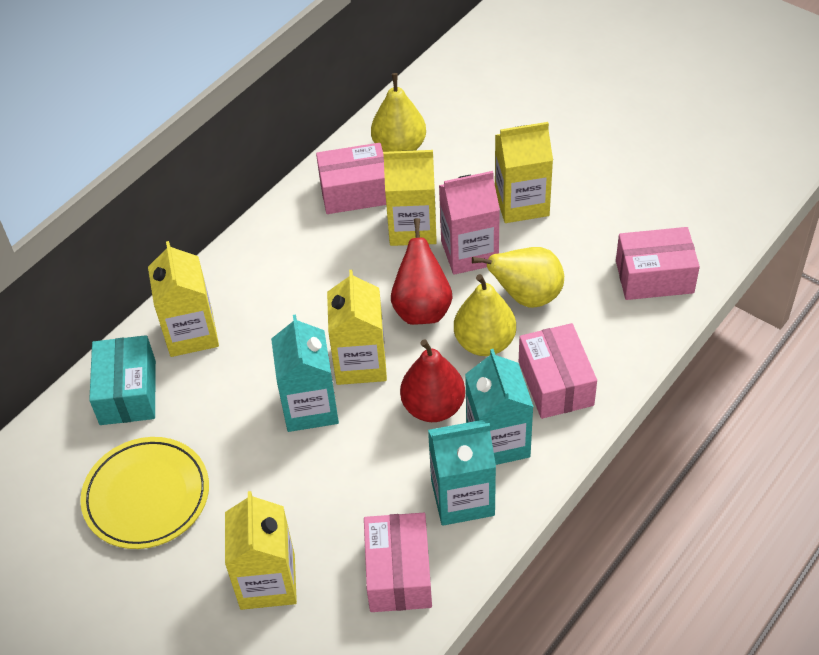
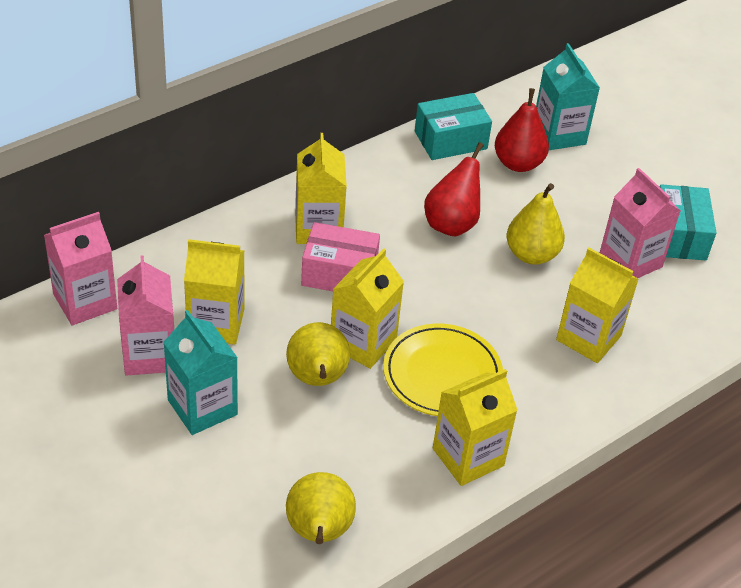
pink box: [316,143,386,214] [364,513,432,612] [519,323,597,419] [616,227,700,300] = 4 -> [301,222,380,291] = 1
pink carton: [439,171,500,275] = 1 -> [44,212,117,325] [117,255,174,376] [600,168,681,278] = 3
turquoise box: [89,335,156,425] = 1 -> [415,93,492,160] [660,184,716,260] = 2
turquoise carton: [271,314,339,432] [428,420,496,526] [465,349,534,465] = 3 -> [163,310,238,435] [536,43,600,150] = 2

